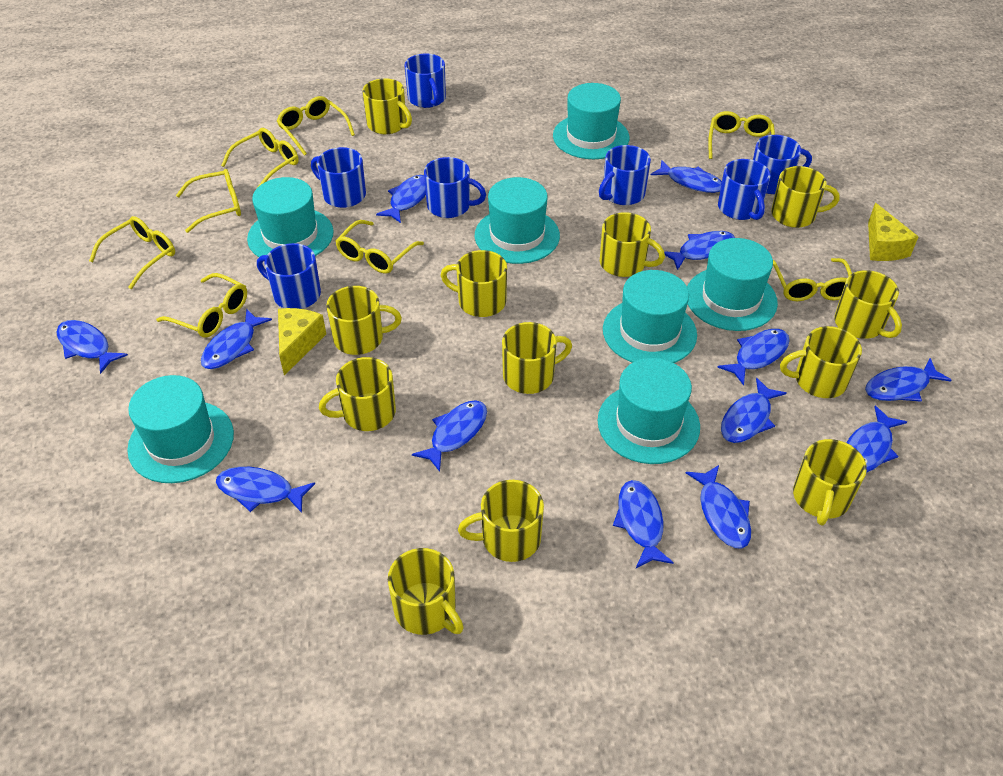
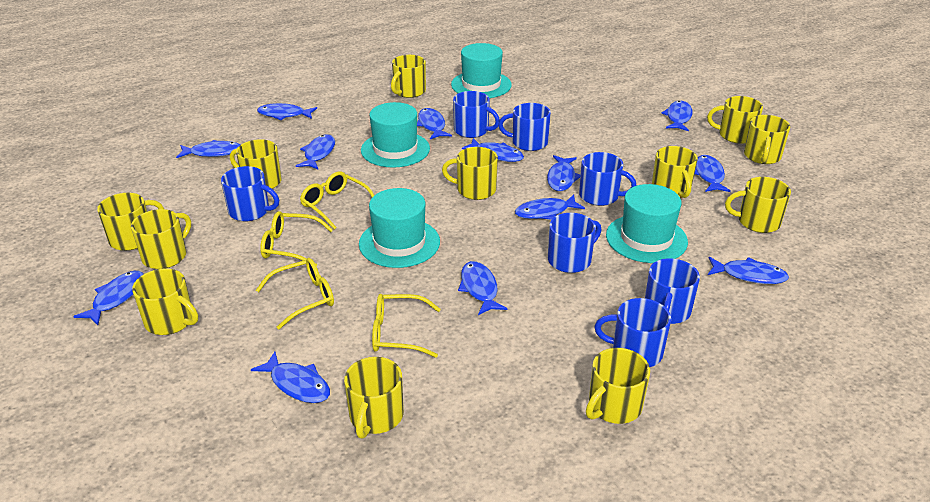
turquoise hat: [127,375,234,483] [247,177,334,257] [475,177,560,264] [553,83,629,159] [598,358,700,464] [603,270,697,363] [687,238,778,331] = 7 -> [359,188,440,268] [361,102,430,168] [451,43,512,98] [606,184,688,263] = 4
yellow cheese: [278,308,326,376] [868,203,918,261] = 2 -> none = 0
yellow glasses: [89,216,175,289] [156,273,247,338] [176,169,241,233] [221,128,299,189] [277,96,355,156] [335,220,424,273] [708,111,775,159] [773,258,852,301] = 8 -> [256,258,334,330] [260,211,333,267] [300,171,374,230] [372,294,441,358] = 4

